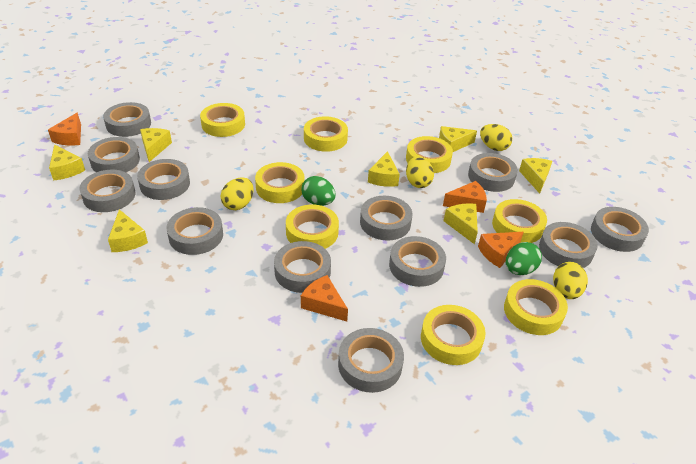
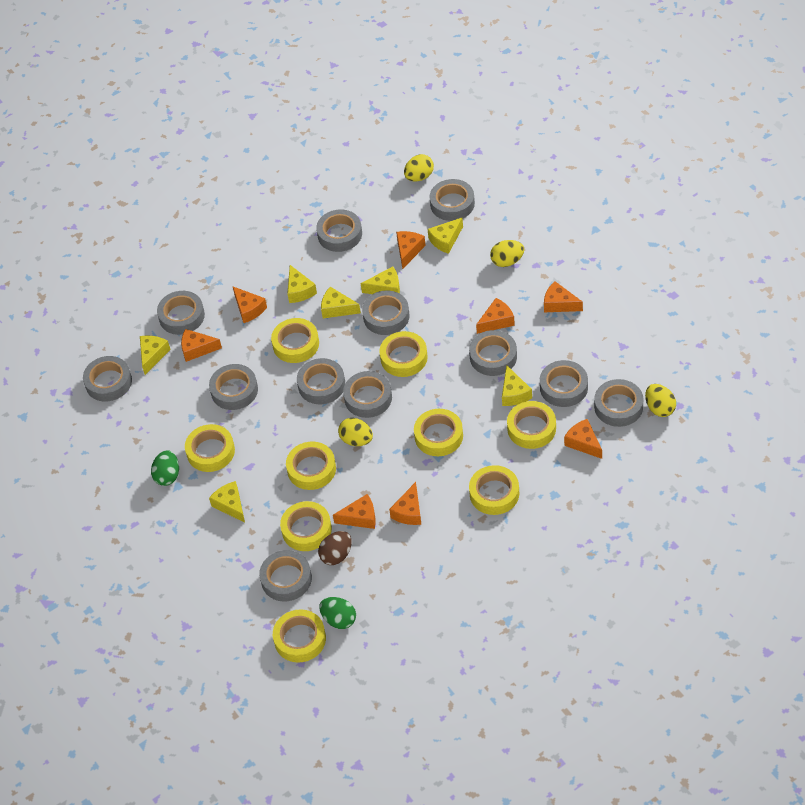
brown egg: none = 0 -> [318,531,352,565] = 1
orange cheese: [48,113,81,146] [301,275,348,322] [443,181,487,213] [478,232,523,268] = 4 -> [181,329,222,362] [233,287,267,323] [333,494,376,529] [389,482,422,525] [396,231,426,269] [476,298,515,334] [544,281,583,312] [564,419,602,459] = 8
yellow tape: [200,103,245,137] [255,162,305,203] [286,205,339,249] [304,116,348,152] [406,136,453,173] [421,305,486,365] [492,199,547,243] [504,279,568,335] = 8 -> [185,424,235,472] [271,318,319,363] [273,609,326,663] [280,501,332,551] [286,442,336,490] [379,331,428,377] [414,409,463,456] [469,465,519,515] [507,401,556,449] = 9

